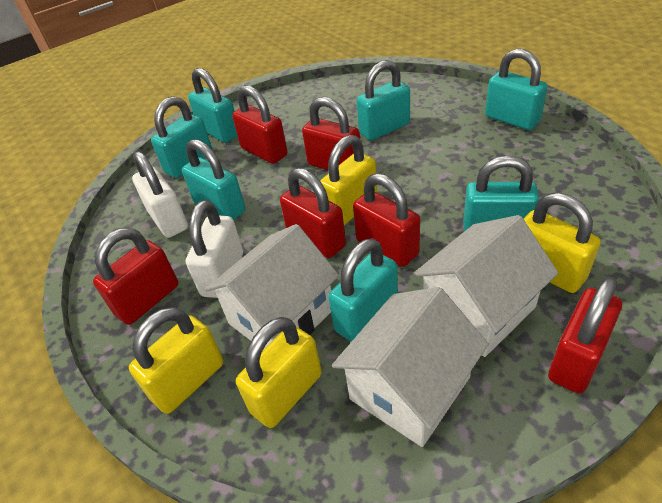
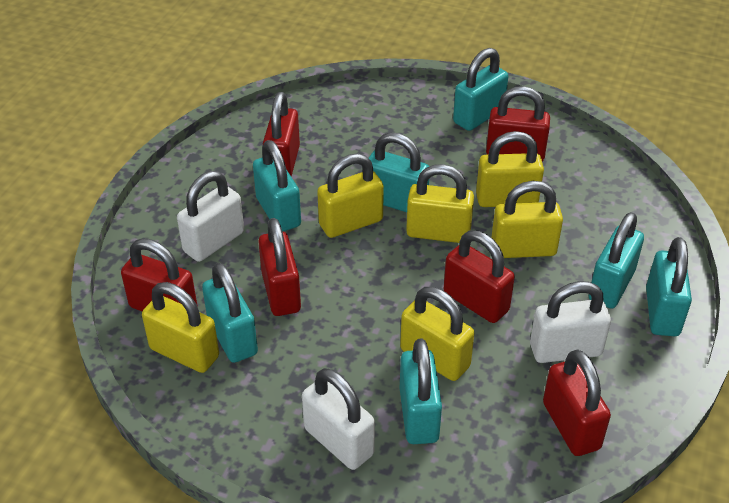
white house: [205,224,339,350] [332,287,489,447] [412,215,558,357] = 3 -> none = 0
white padlock: [132,151,188,238] [186,200,243,298] = 2 -> [177,171,244,262] [302,368,375,470] [530,281,611,363] = 3
yellow padlock: [129,307,224,414] [236,317,322,428] [320,135,377,226] [524,193,601,293] = 4 -> [142,282,219,373] [317,153,384,238] [400,287,474,381] [406,164,474,243] [476,131,544,207] [491,181,563,258] = 6

